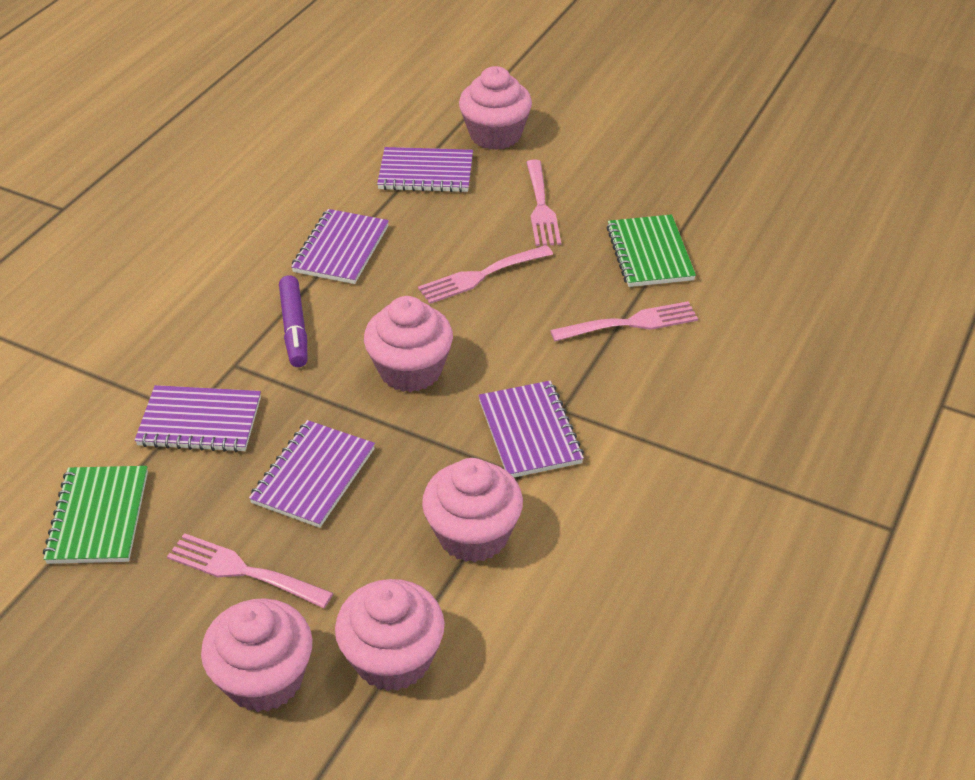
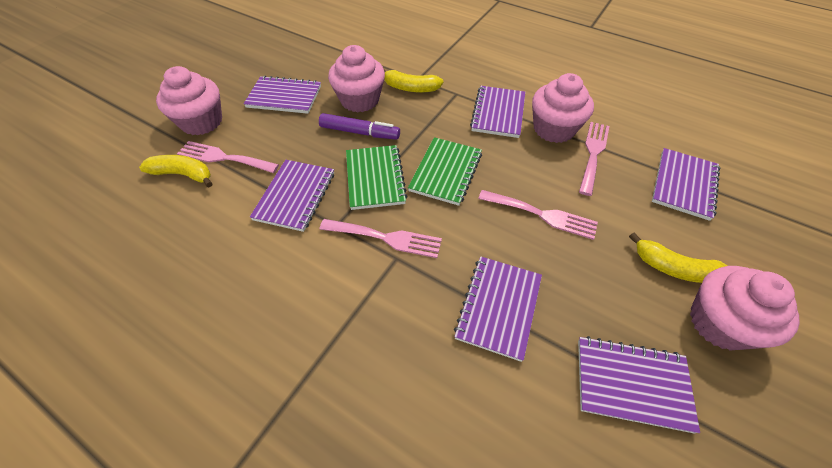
pink cupcake: [201,598,313,712] [335,579,445,691] [364,296,453,392] [422,458,523,563] [459,66,532,150] = 5 -> [156,66,222,135] [328,45,385,112] [532,73,594,143] [690,266,800,351] = 4
purple notebook: [135,385,261,452] [249,420,375,528] [291,209,389,284] [377,147,473,192] [478,381,584,477] = 5 -> [244,76,321,114] [250,160,334,232] [454,256,542,362] [470,86,525,138] [578,336,700,434] [652,148,720,221] = 6
yellow banana: none = 0 -> [139,155,213,187] [384,70,443,92] [629,233,727,283] = 3

